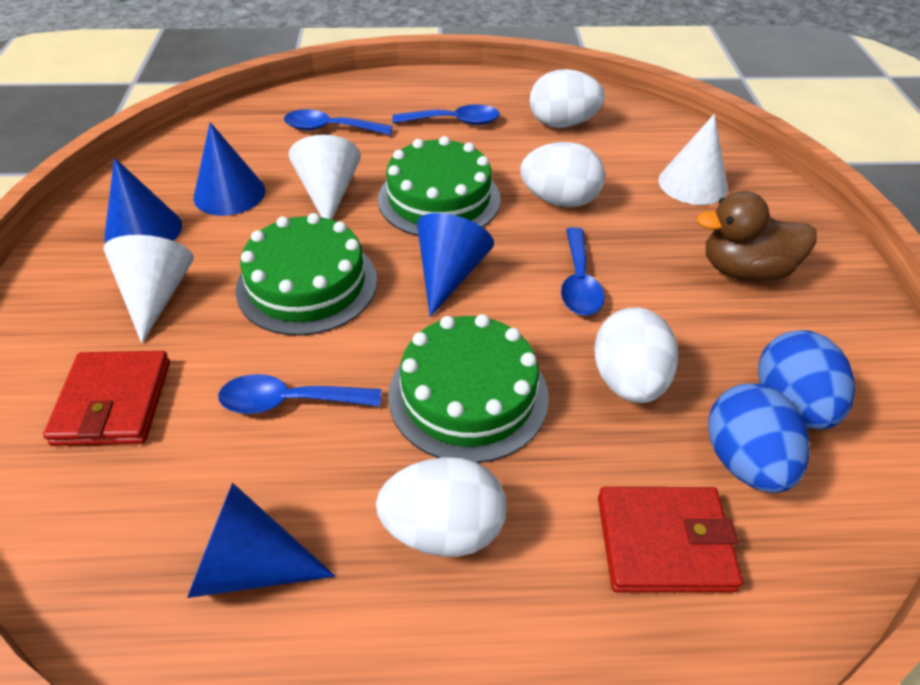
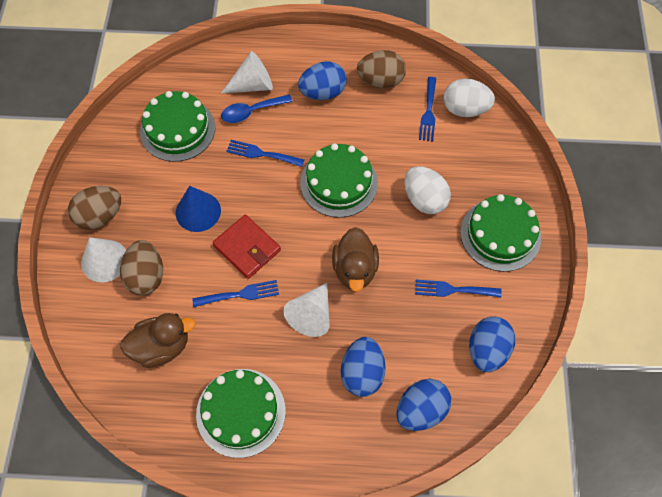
blue cone: [104,158,182,243] [187,482,335,598] [194,122,265,216] [417,213,494,317] = 4 -> [176,186,221,232] = 1
blue egg: [708,383,810,493] [758,330,855,430] = 2 -> [298,61,347,100] [341,337,386,397] [396,379,451,431] [469,316,515,372] = 4
blue fork: none = 0 -> [192,280,279,307] [226,140,304,167] [415,280,502,297] [419,77,436,141] = 4
blue spoon: [218,374,381,414] [284,109,393,135] [392,104,500,125] [561,227,604,316] = 4 -> [221,94,292,123] = 1
brown duck: [696,191,817,282] = 1 -> [120,313,196,368] [332,227,379,292] = 2
brown egg: none = 0 -> [68,186,121,230] [120,240,163,296] [357,50,406,88] = 3
green cake: [236,213,377,336] [378,136,501,236] [388,314,549,463] = 3 -> [140,91,215,162] [196,369,286,458] [300,143,378,218] [460,194,541,272] = 4
red wallet: [43,351,170,446] [598,487,743,592] = 2 -> [212,215,281,279] = 1
white egg: [376,457,506,557] [521,142,605,208] [530,69,605,128] [594,307,678,403] = 4 -> [404,166,451,214] [444,79,495,117] = 2

